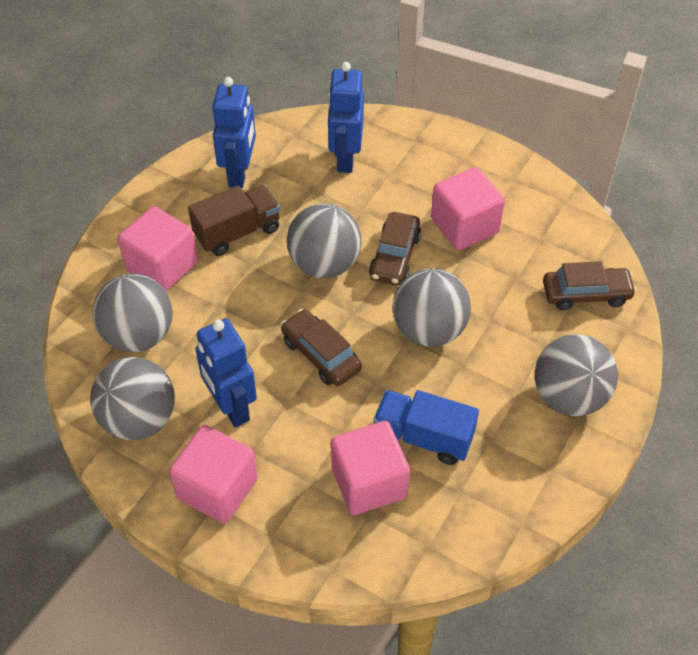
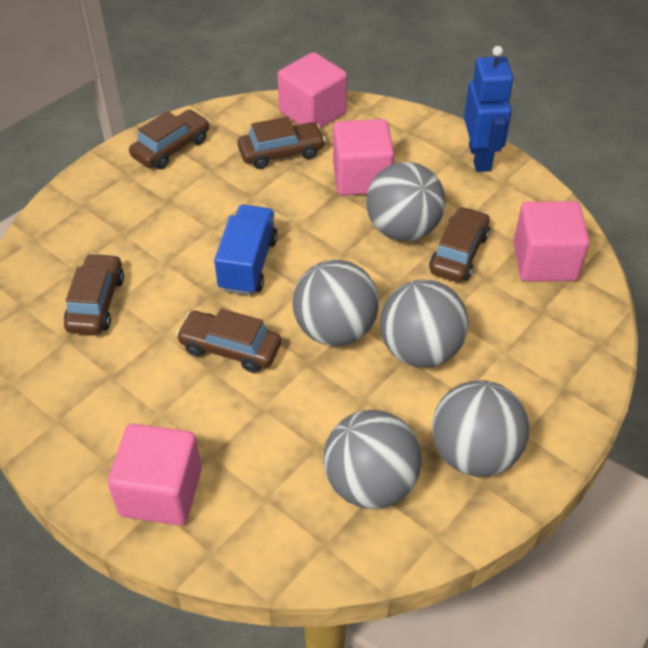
blue robot: [195,318,257,427] [212,77,256,188] [328,62,364,173] = 3 -> [464,46,514,172] = 1
brown car: [281,309,362,386] [369,212,421,285] [543,261,637,310] = 3 -> [64,253,124,335] [129,110,210,169] [176,309,281,373] [237,117,326,169] [429,206,490,282] = 5
brown truck: [188,185,281,256] = 1 -> none = 0

